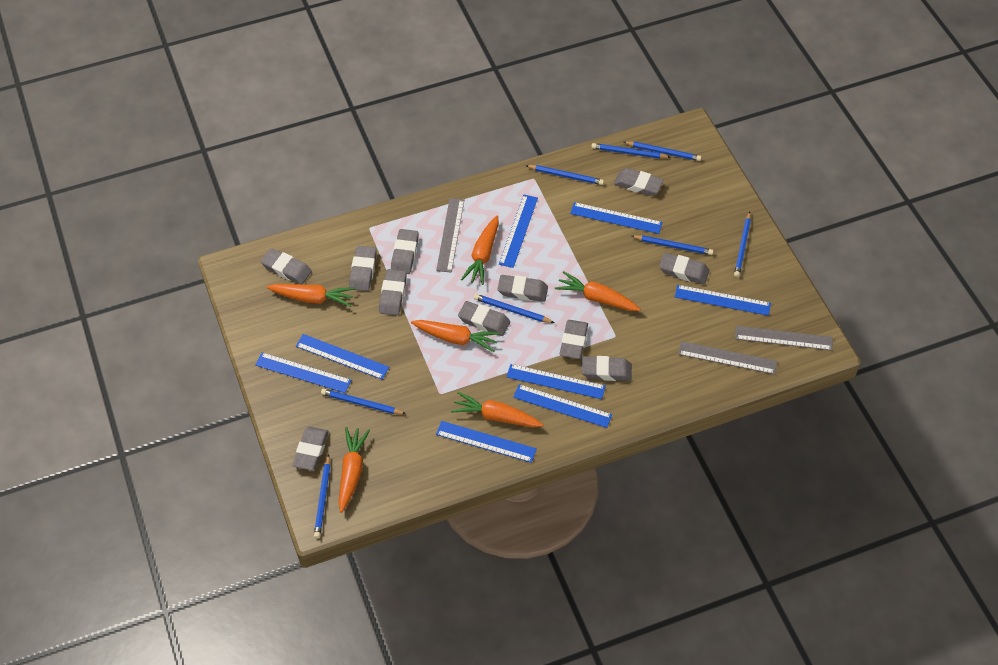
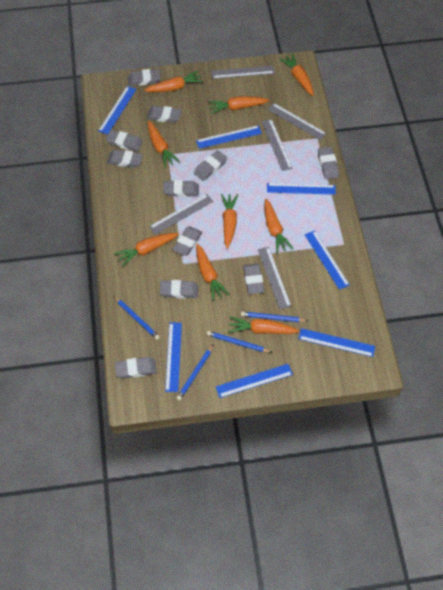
blue pencil: [314,455,330,539] [321,389,406,414] [474,294,554,323] [525,165,604,185] [592,143,671,159] [623,142,702,161] [631,235,714,255] [734,212,751,278] = 8 -> [113,296,160,340] [176,344,214,401] [207,331,273,353] [241,311,308,322] = 4
blue ruler: [255,352,352,393] [296,334,389,380] [436,421,537,463] [499,195,538,268] [506,364,606,399] [513,384,612,428] [570,202,662,234] [675,285,771,316] = 8 -> [98,86,136,135] [165,323,182,392] [196,125,262,149] [216,364,293,398] [267,183,336,195] [298,328,375,357] [305,230,350,290] = 7
grey ruler: [436,198,464,273] [678,341,777,375] [735,326,833,351] = 3 -> [149,194,213,235] [211,66,275,79] [258,247,291,309] [261,119,293,171] [267,103,327,140] = 5
orange carrot: [267,284,355,307] [338,427,370,513] [411,320,500,352] [451,392,543,427] [461,216,499,285] [555,271,641,311] = 6 -> [114,233,178,266] [144,71,203,92] [148,121,180,168] [196,244,230,301] [208,96,269,114] [221,194,238,249] [228,316,299,334] [264,199,293,253] [279,53,314,96] = 9

